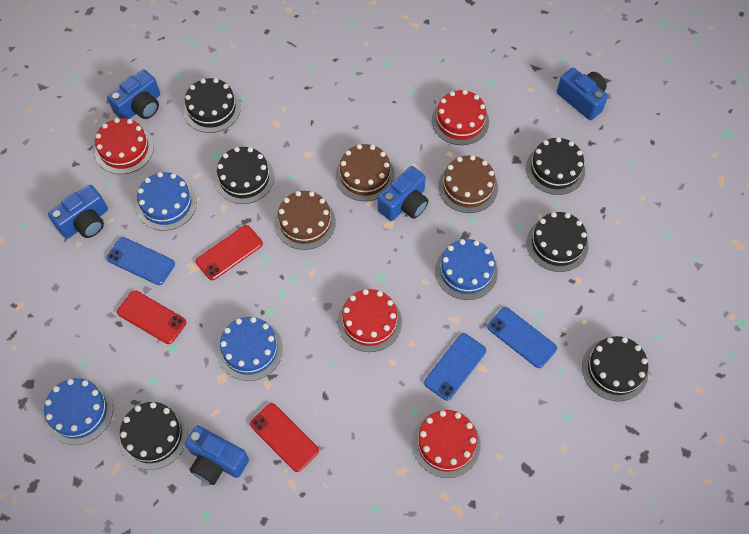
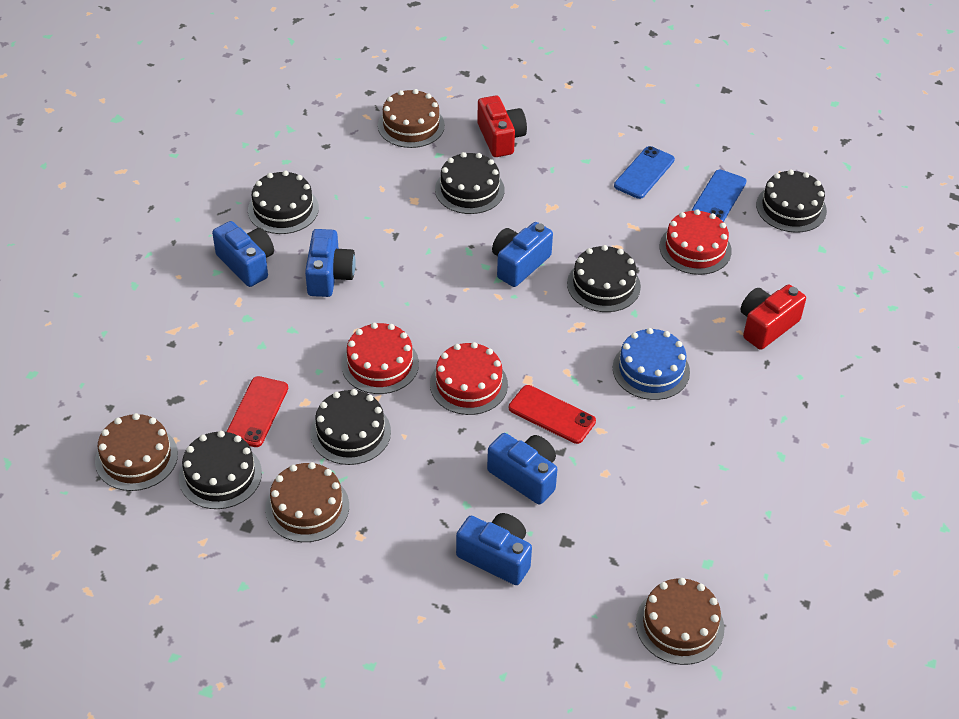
blue cake: [44,378,113,445] [136,172,197,231] [218,317,283,381] [435,239,498,300] = 4 -> [613,328,690,400] = 1
blue phone: [106,237,175,285] [424,333,486,401] [487,307,557,368] = 3 -> [614,146,675,199] [692,170,747,222] = 2
brown cake: [275,191,336,250] [336,144,395,201] [438,155,498,213] = 3 -> [95,413,178,491] [265,462,349,542] [378,89,445,148] [636,578,725,665] = 4
red cake: [95,118,154,174] [338,289,402,352] [412,410,481,478] [432,90,489,145] = 4 -> [341,323,419,394] [430,342,508,415] [660,209,732,275] = 3
red camera: none = 0 -> [477,95,527,157] [740,284,806,350] = 2
red phone: [117,290,186,344] [196,225,263,280] [250,403,319,472] = 3 -> [226,376,288,447] [509,385,596,444] = 2

